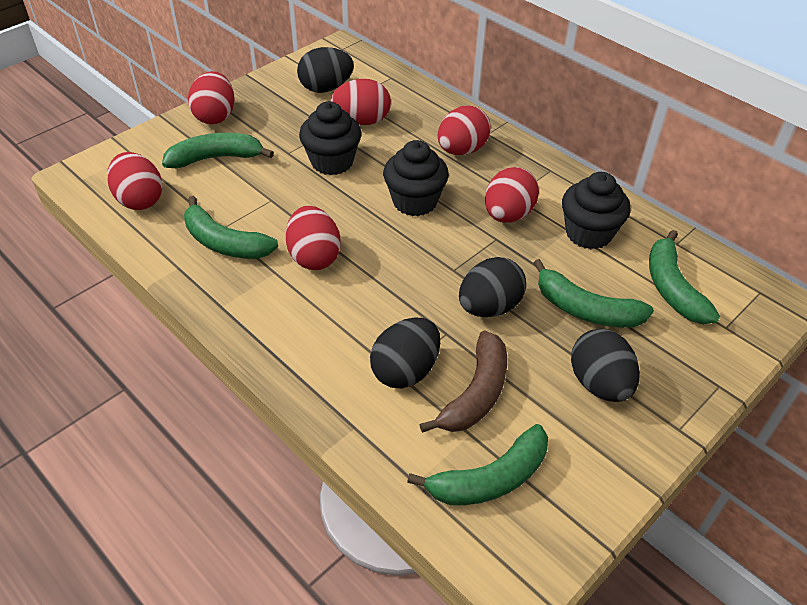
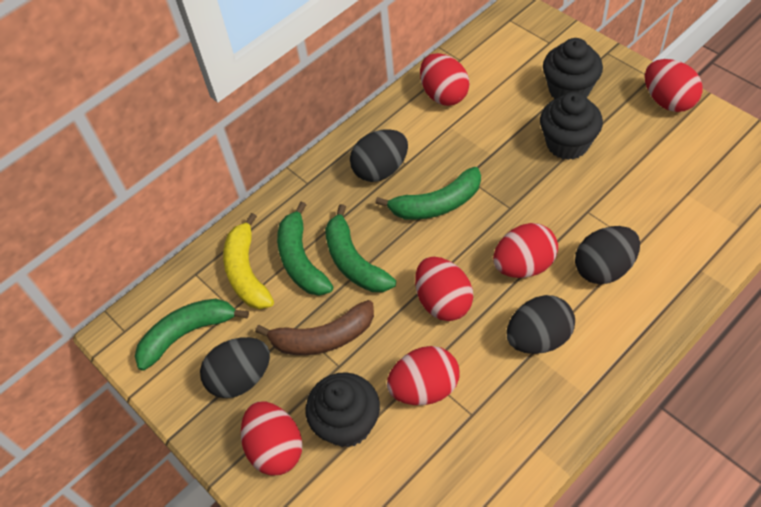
green banana: [162,133,274,168] [184,196,278,259] [407,424,548,505] [533,259,654,328] [649,230,720,324] = 5 -> [135,299,249,371] [277,202,333,296] [325,204,396,292] [375,167,481,220] = 4
yellow banana: none = 0 -> [223,213,274,309] = 1

